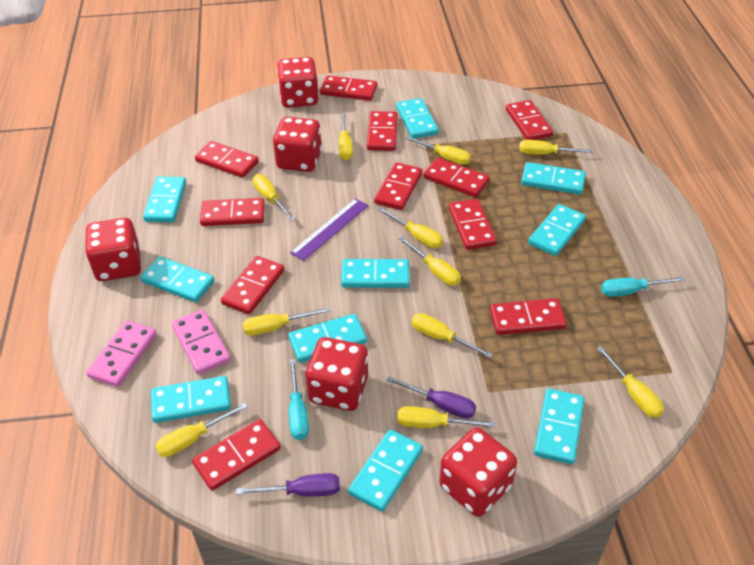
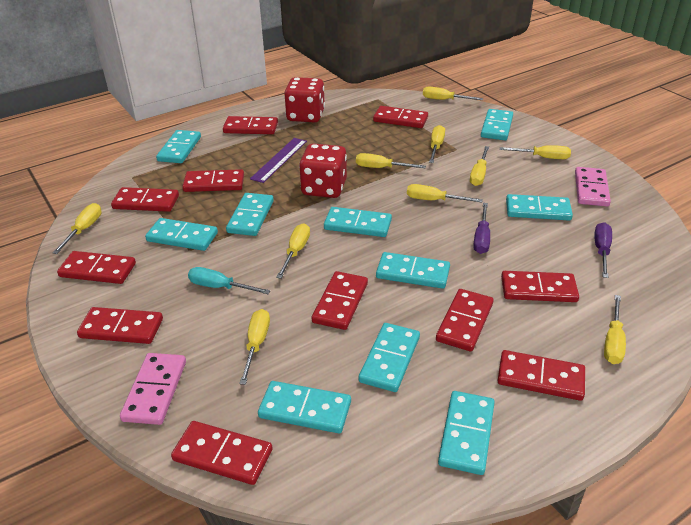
red dice: [85,218,141,281] [273,117,322,172] [277,57,319,108] [305,337,368,411] [439,427,517,517] = 5 -> [284,77,325,122] [299,143,347,198] = 2
turquoise screwdriver: [289,359,309,440] [601,277,685,297] = 2 -> [188,267,270,294] = 1
yellow screwdriver: [155,403,248,457] [242,307,330,336] [253,174,295,221] [339,113,353,160] [378,207,443,248] [397,406,495,428] [399,237,461,286] [405,136,471,165] [411,313,493,358] [519,140,593,155] [596,346,664,418] = 11 -> [53,203,102,254] [239,309,270,385] [276,223,310,279] [356,153,426,168] [407,184,483,203] [423,87,483,100] [429,125,445,163] [470,146,489,186] [500,145,571,159] [604,295,626,364] = 10

